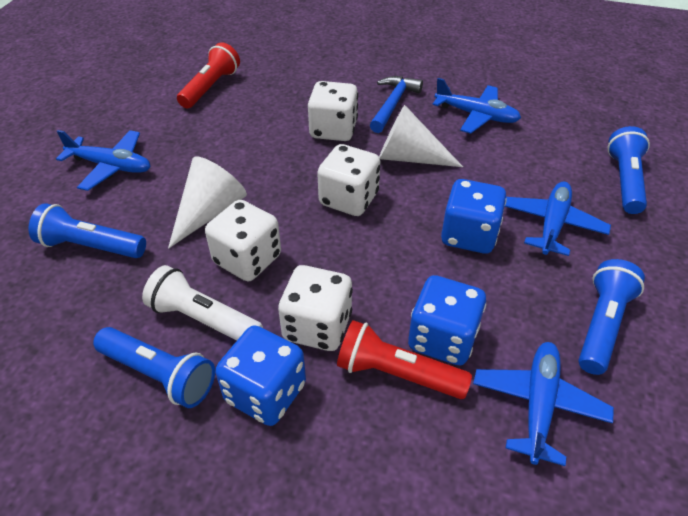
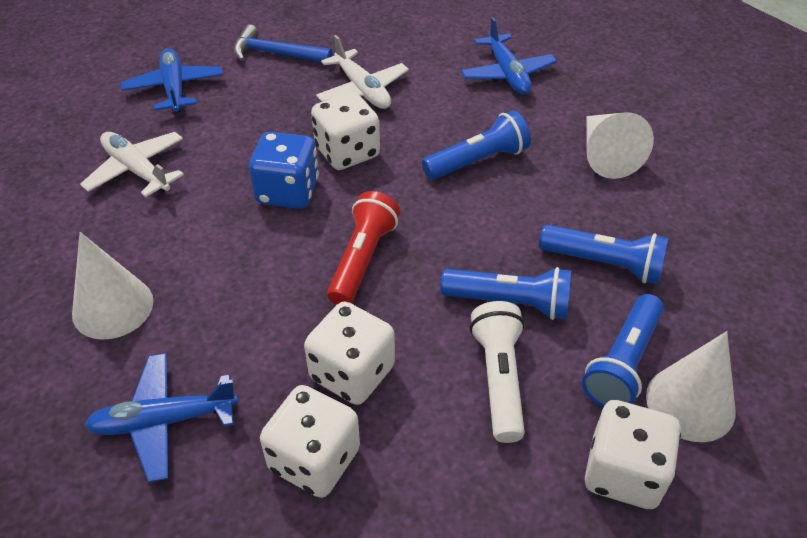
blue dice: [216,325,306,426] [408,275,486,365] [441,179,507,254] = 3 -> [249,132,319,209] = 1
blue plane: [56,130,151,191] [433,78,521,134] [473,342,614,466] [505,181,611,256] = 4 -> [85,353,238,482] [121,48,223,113] [461,17,557,95] = 3
red flashlight: [177,42,240,108] [337,320,472,399] = 2 -> [327,191,400,305] = 1
white cone: [168,156,247,249] [379,105,463,167] = 2 -> [72,232,153,340] [586,112,654,179] [646,331,735,442] = 3
white plane: none = 0 -> [80,132,184,197] [316,35,409,109] = 2

